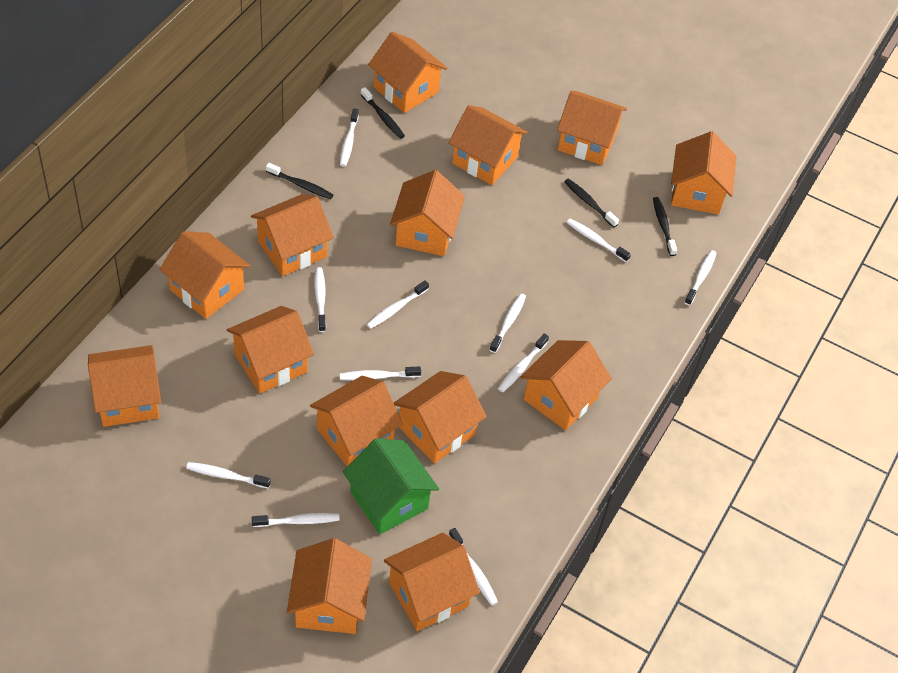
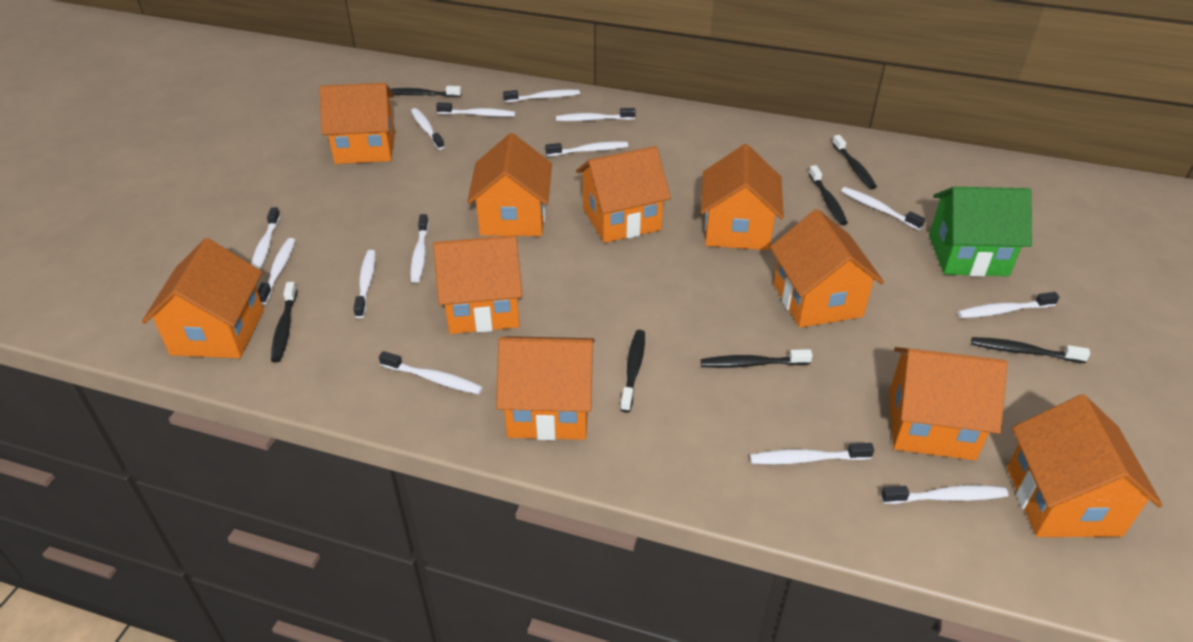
black toothbrush: [266,163,333,199] [360,87,405,139] [564,178,619,227] [653,197,677,256] = 4 -> [271,282,297,362] [390,86,461,97] [620,330,645,413] [701,349,813,368] [809,165,848,225] [832,135,877,189] [971,337,1090,363] = 7
orange house: [88,345,161,427] [160,231,250,319] [227,306,314,394] [251,194,334,276] [287,538,372,634] [310,376,403,467] [368,32,448,113] [384,533,480,631] [390,170,465,256] [394,371,487,464] [449,105,528,185] [520,340,612,430] [557,91,627,165] [671,131,737,214] = 14 -> [142,238,264,358] [320,83,395,164] [433,235,523,334] [467,133,552,236] [496,336,595,440] [576,146,671,243] [701,144,784,250] [770,209,884,328] [889,347,1008,460] [1007,395,1163,537] = 10
white toothbrush: [186,462,271,488] [252,513,340,527] [314,267,326,332] [340,108,359,167] [340,366,421,380] [366,280,429,329] [449,528,498,605] [490,293,526,353] [498,334,549,392] [566,219,631,262] [684,250,717,306] = 11 -> [251,207,280,270] [257,238,295,305] [353,250,376,319] [379,351,483,394] [410,214,429,283] [411,108,445,150] [436,102,516,117] [503,89,580,103] [545,141,628,156] [556,108,636,121] [750,443,874,465] [841,187,925,230] [881,485,1009,504] [958,292,1060,318] = 14

